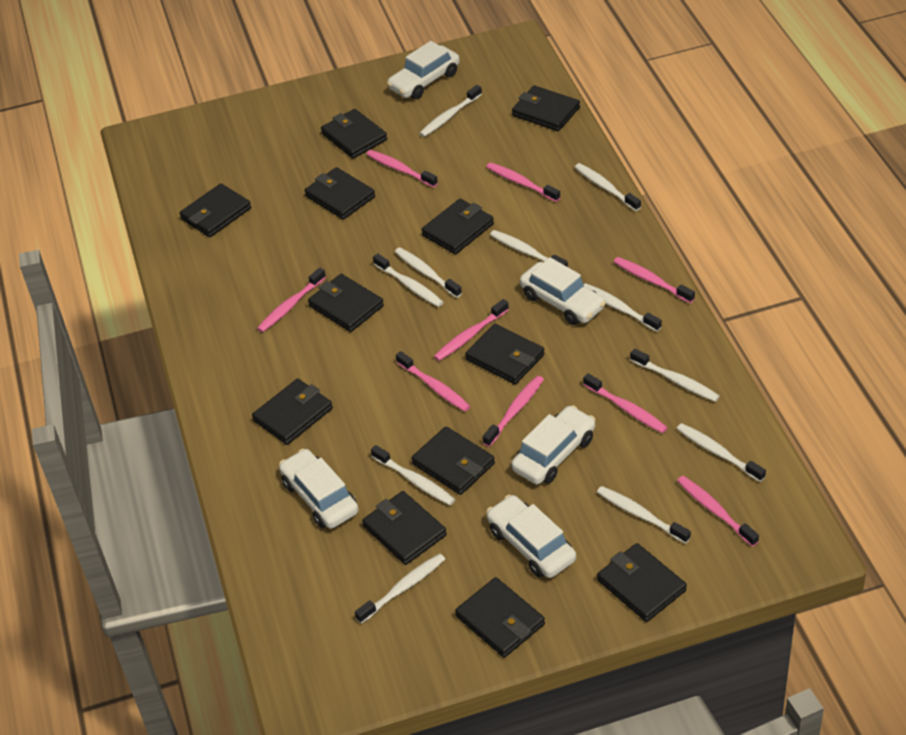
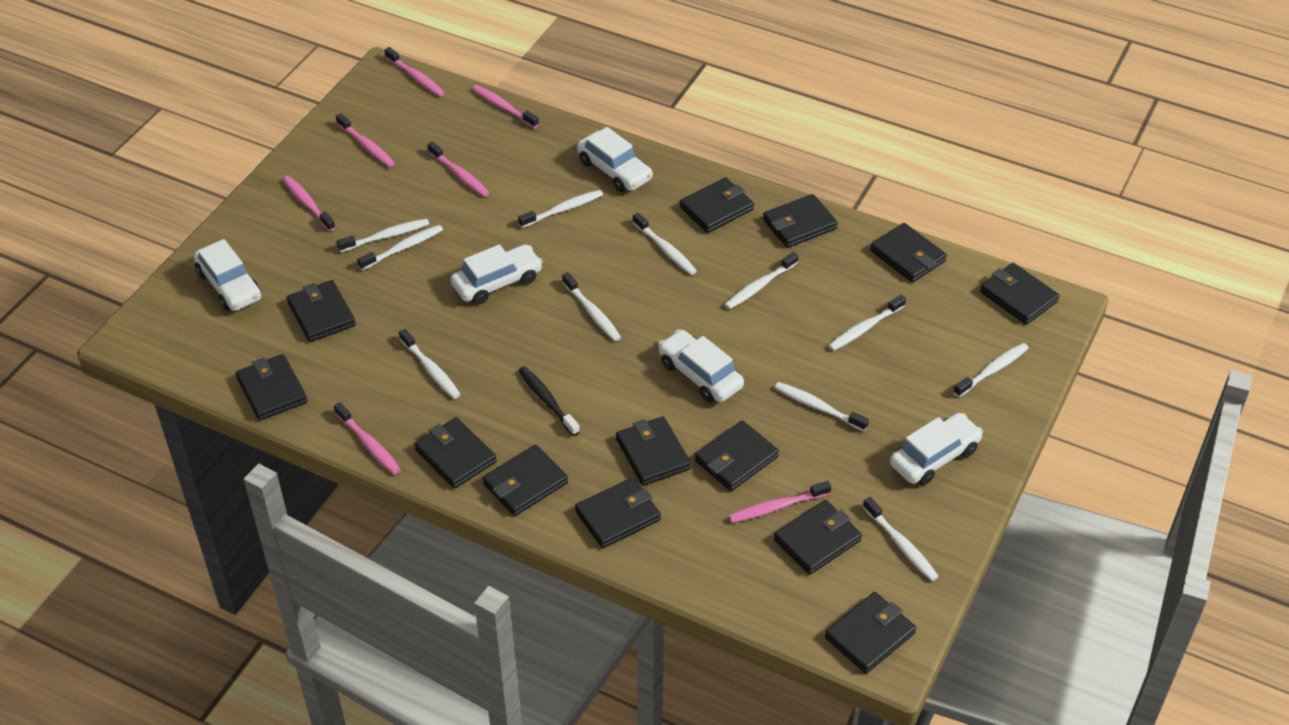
black toothbrush: none = 0 -> [518,366,580,436] = 1
black wallet: [180,183,251,237] [252,379,333,445] [304,167,375,220] [308,274,384,332] [321,109,387,159] [362,491,447,565] [411,426,495,495] [421,199,494,254] [455,577,545,658] [465,324,544,384] [512,86,580,131] [597,543,687,622] = 12 -> [236,354,307,421] [287,280,356,342] [414,417,497,489] [482,445,568,516] [575,477,661,548] [616,416,691,486] [680,178,754,233] [695,421,779,491] [763,194,838,248] [774,500,862,575] [825,592,916,674] [870,223,947,282] [980,263,1059,325] = 13
pink toothbrush: [257,268,326,332] [366,150,438,187] [396,351,470,411] [434,299,509,361] [483,376,544,447] [486,162,560,202] [583,373,668,433] [614,257,695,303] [677,476,759,547] = 9 -> [282,176,336,231] [334,402,401,475] [336,113,395,167] [384,47,445,96] [427,141,490,197] [472,85,539,128] [728,481,831,523] = 7

